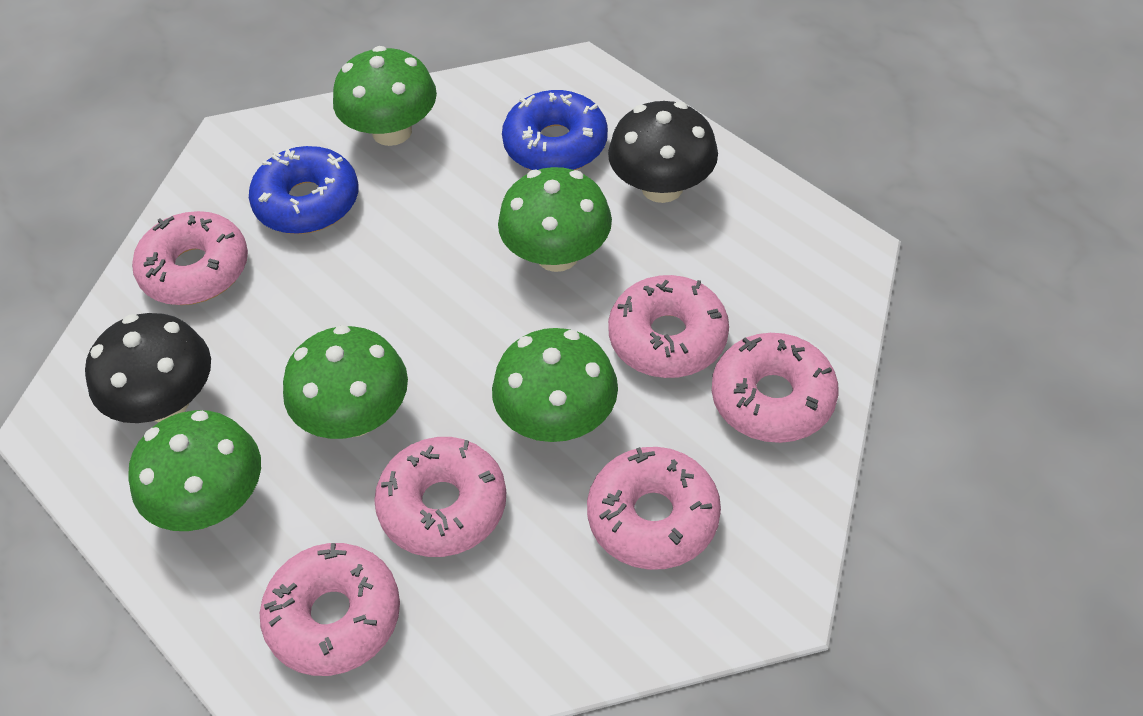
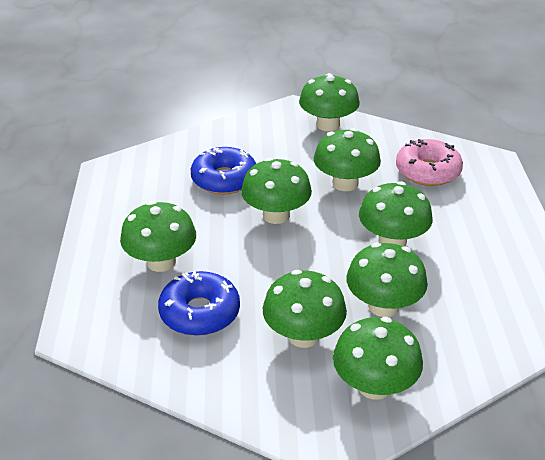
black mushroom: [85,313,211,423] [608,101,718,203] = 2 -> none = 0
green mushroom: [128,410,261,531] [283,325,408,439] [333,46,437,146] [492,328,618,442] [498,167,612,272] = 5 -> [120,201,196,272] [241,158,312,224] [263,270,347,348] [299,73,360,131] [314,128,381,191] [333,317,423,400] [346,243,428,317] [359,181,433,246] = 8
pink donut: [132,211,248,305] [260,543,400,676] [374,437,506,557] [587,447,721,570] [608,275,729,378] [712,333,838,443] = 6 -> [396,139,463,186] = 1

